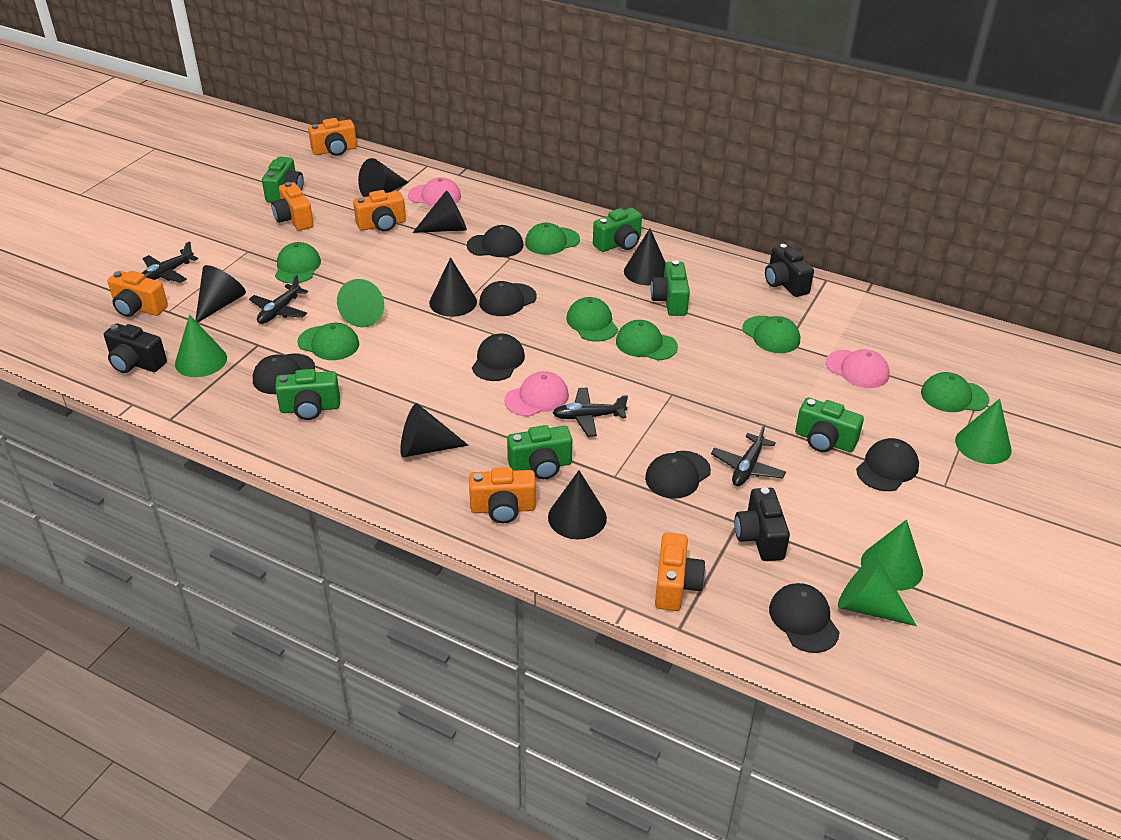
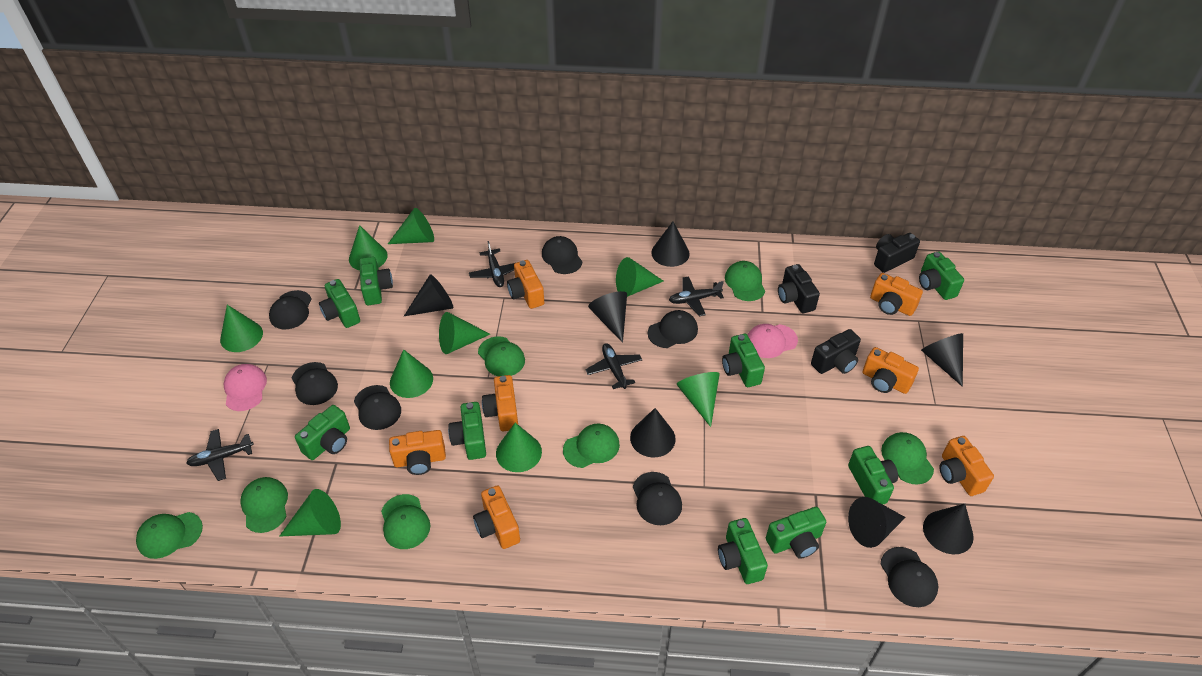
green camera: [262,157,304,203] [275,369,340,420] [507,425,572,479] [593,208,642,252] [650,260,690,316] [795,398,864,452] = 6 -> [295,405,350,460] [319,279,360,328] [359,256,393,305] [448,402,486,460] [718,518,768,584] [722,334,765,387] [766,507,826,559] [848,446,898,504] [919,251,964,300] = 9
green cone: [175,315,227,377] [337,279,384,327] [838,557,917,626] [861,520,923,591] [955,399,1012,464] = 5 -> [220,305,263,352] [279,489,341,537] [349,225,388,270] [388,208,434,244] [390,349,433,398] [439,312,490,354] [496,423,542,472] [616,257,663,297] [677,372,720,427] = 9
orange camera: [108,271,168,317] [271,182,314,231] [308,118,357,156] [353,190,406,232] [469,467,536,523] [655,533,705,611] = 6 -> [389,430,446,475] [473,485,520,549] [482,375,518,431] [507,260,544,309] [863,347,919,394] [870,273,923,316] [939,436,994,496] = 7
pink cap: [408,177,461,207] [504,371,569,417] [826,349,890,388] = 3 -> [224,364,267,411] [748,324,798,358] = 2

